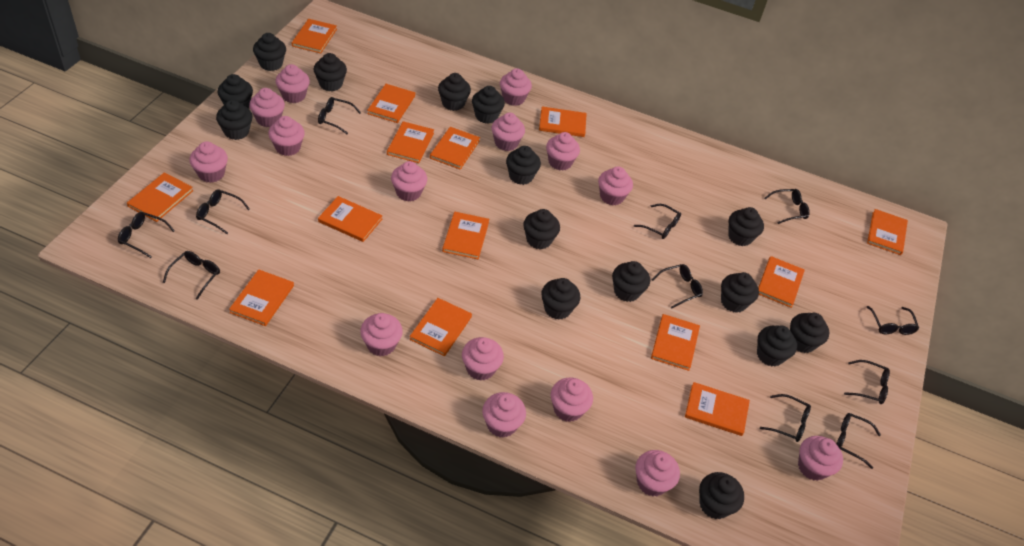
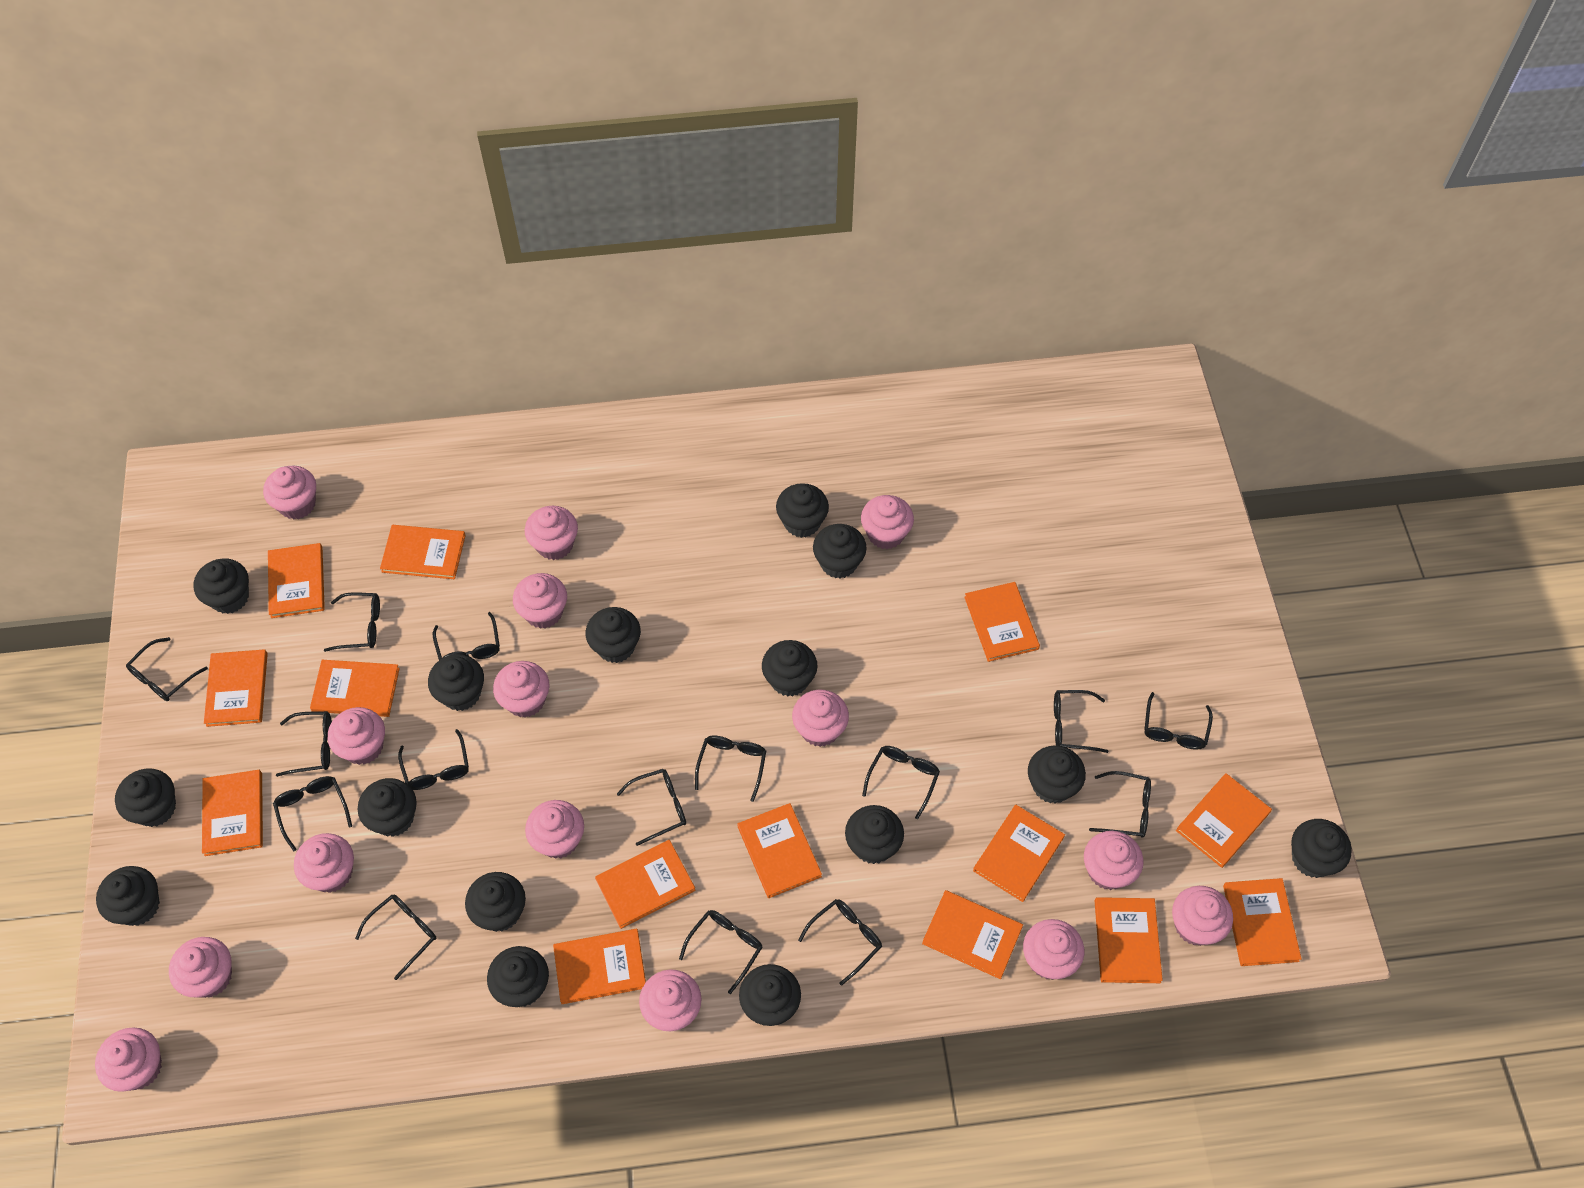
black glasses: [118,212,175,258] [163,251,220,300] [196,190,250,234] [318,97,361,134] [634,204,681,239] [652,264,703,309] [760,394,811,442] [764,189,810,224] [837,413,881,469] [844,360,890,404] [867,306,919,335] = 11 -> [126,637,208,701] [273,776,352,851] [276,711,332,777] [324,592,380,652] [355,895,436,980] [398,729,469,790] [433,612,500,660] [617,769,686,846] [679,910,763,994] [695,735,766,802] [798,899,882,986] [862,746,940,819] [1054,690,1109,753] [1089,771,1151,838] [1144,692,1213,750] = 15

